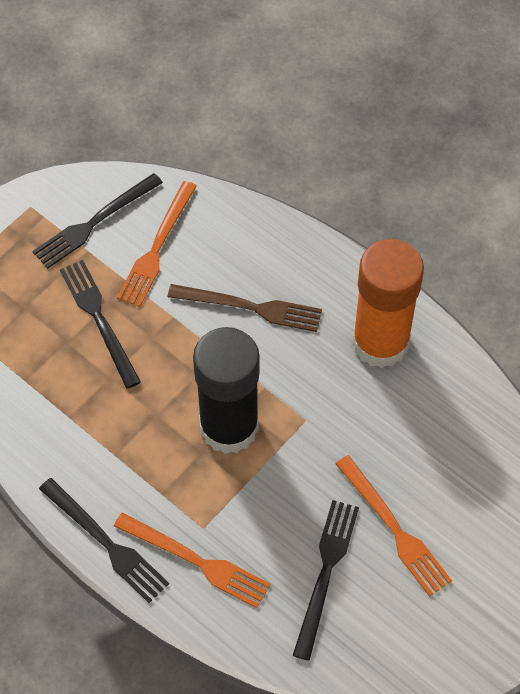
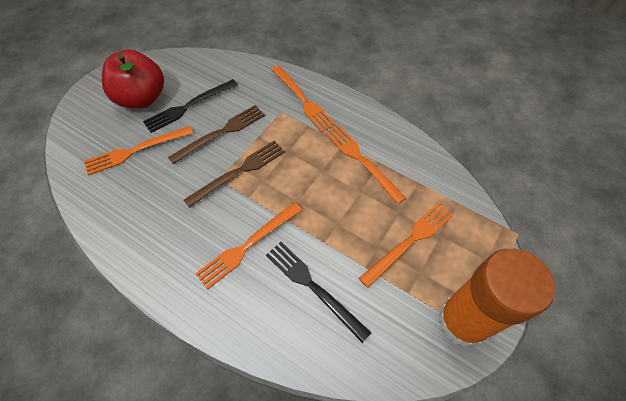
black fork: [32,173,163,269] [39,478,169,603] [60,260,141,389] [293,500,359,661] = 4 -> [143,79,238,133] [266,242,371,343] = 2
black glue stick: [193,327,260,454] = 1 -> none = 0
brown fork: [168,284,322,332] = 1 -> [168,105,265,164] [184,141,285,208] = 2
orange fork: [114,512,271,608] [117,181,197,307] [336,455,452,597] = 3 -> [84,126,193,176] [195,202,302,290] [271,65,336,133] [325,125,406,204] [359,202,454,288] = 5
red apple: none = 0 -> [102,50,164,109] = 1

